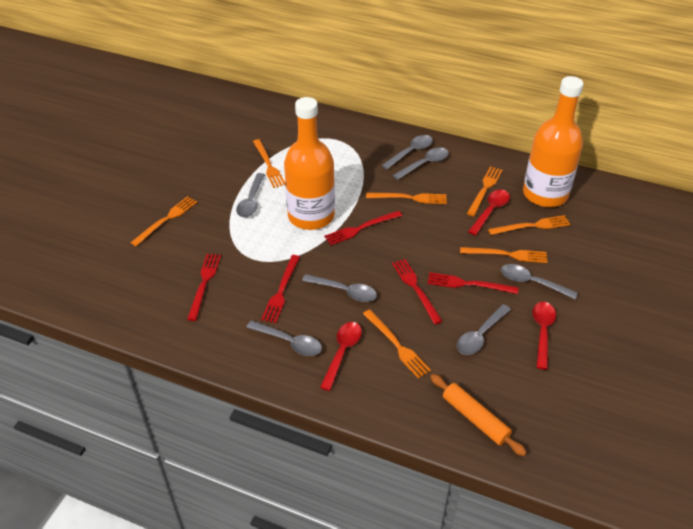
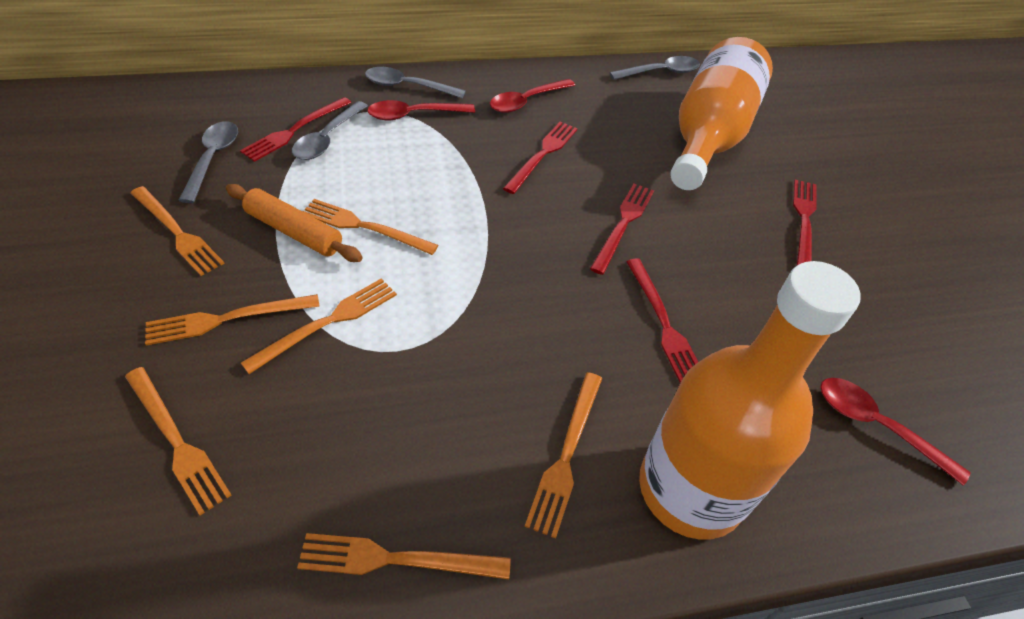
grey spoon: [236,173,265,217] [246,320,322,356] [302,274,377,302] [382,135,433,169] [393,148,449,180] [457,304,511,355] [501,264,578,299] = 7 -> [178,121,238,203] [292,101,368,160] [365,67,466,98] [610,56,700,80] = 4

